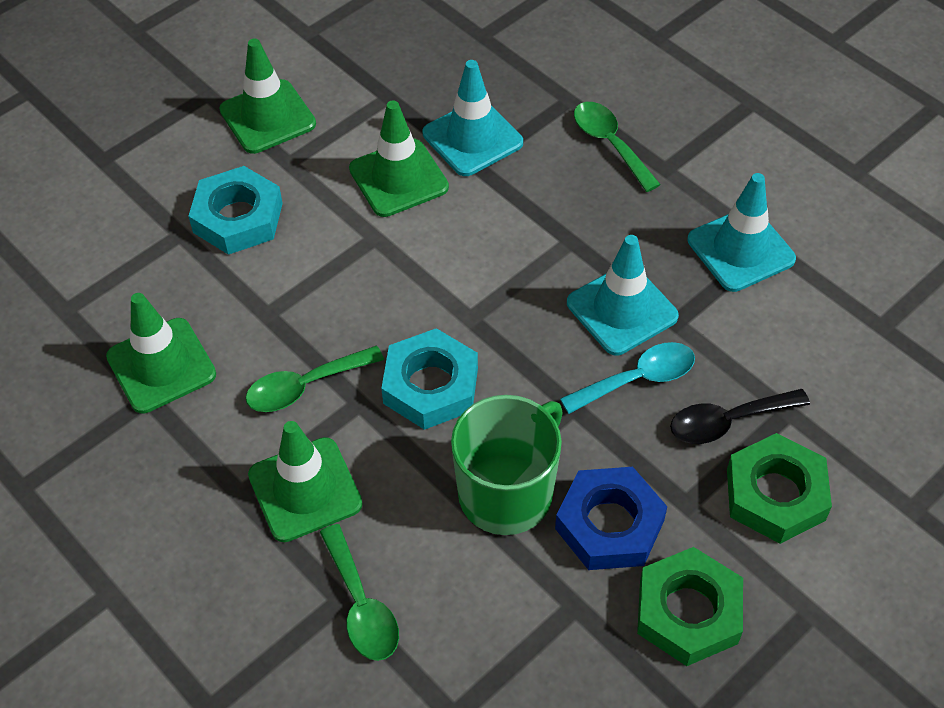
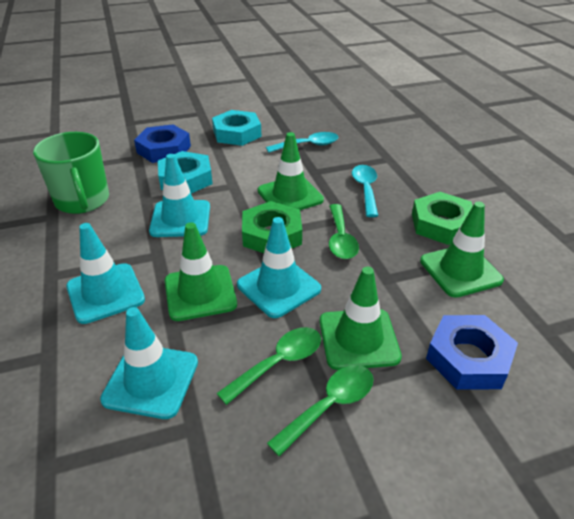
black spoon: [670,389,810,444] = 1 -> none = 0
blue nut: [555,467,667,570] = 1 -> [134,124,191,163] [426,315,518,389] = 2
turquoise spoon: [560,342,695,414] = 1 -> [266,132,339,153] [352,165,378,217] = 2
turquoise traffic cone: [423,60,523,176] [567,235,679,355] [687,173,796,292] = 3 -> [66,223,145,324] [100,307,198,419] [149,154,210,237] [237,217,321,318] = 4

